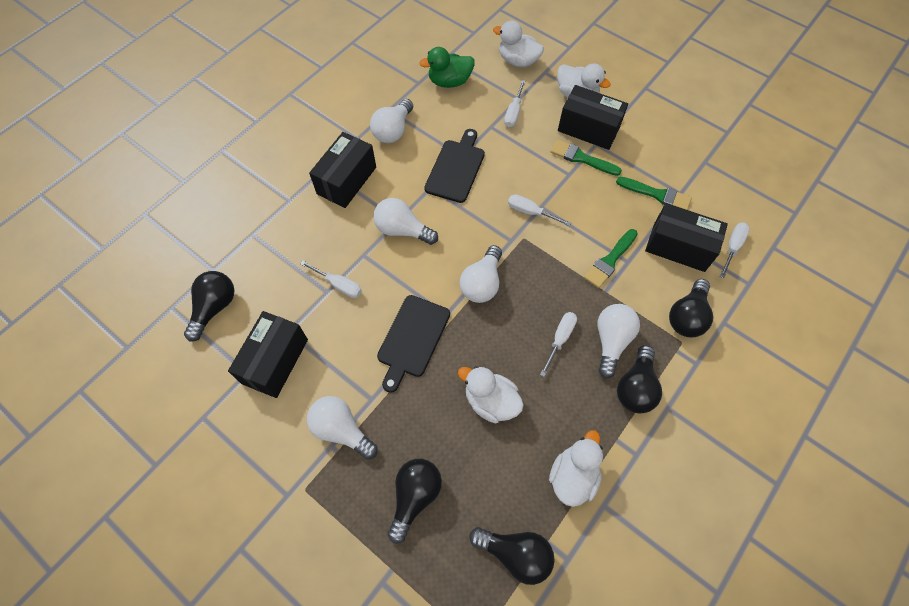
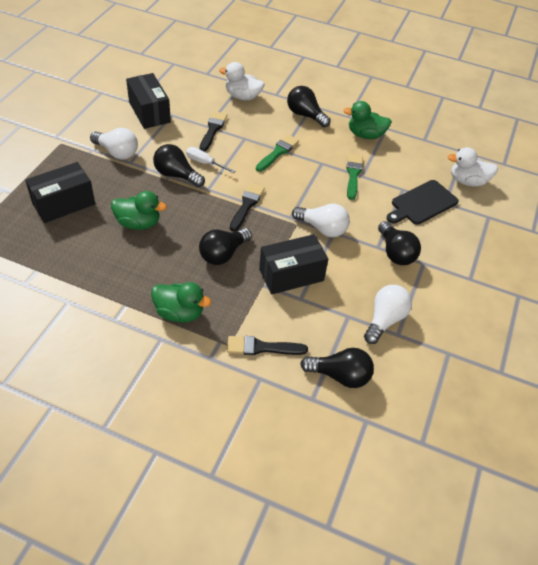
black box: [228,311,308,398] [309,132,376,208] [558,85,628,150] [645,203,728,272] = 4 -> [25,162,95,223] [126,73,171,129] [259,234,328,295] = 3
black brush: none = 0 -> [200,111,227,152] [227,336,308,355] [230,183,265,232] = 3
black cutting board: [377,295,450,393] [424,129,485,203] = 2 -> [387,180,459,225] = 1
green brush: [550,139,622,176] [584,229,638,288] [616,177,692,210] = 3 -> [256,135,299,172] [346,154,363,200] = 2
green duck: [419,47,475,88] = 1 -> [111,191,167,230] [151,282,211,322] [343,101,392,139] = 3
white duck: [458,366,524,423] [493,21,544,67] [549,430,603,507] [557,64,611,97] = 4 -> [219,62,264,100] [448,147,498,187] = 2
white light bulb: [307,396,378,460] [370,99,413,143] [373,198,438,245] [460,245,502,303] [597,304,640,378] = 5 -> [90,128,138,160] [292,203,350,237] [364,285,412,344] = 3
white screwdriver: [300,261,362,298] [504,80,525,127] [508,194,571,226] [540,312,577,377] [720,222,750,278] = 5 -> [186,147,235,173] = 1

